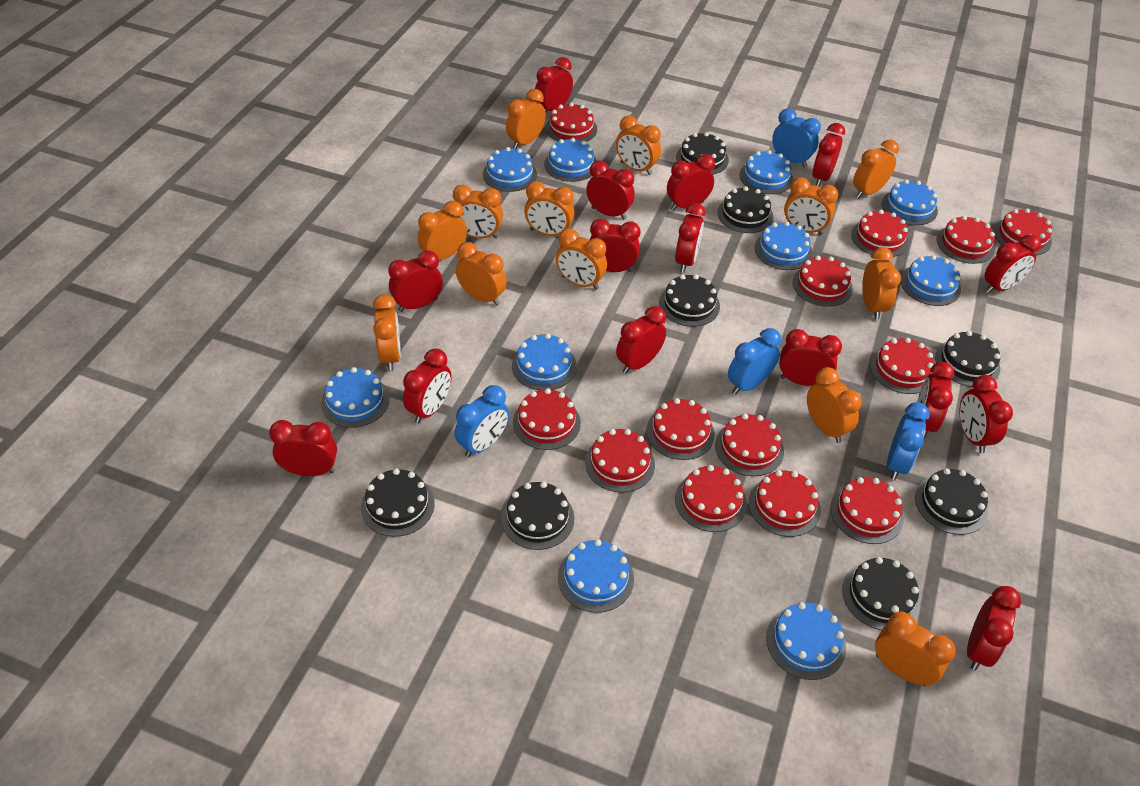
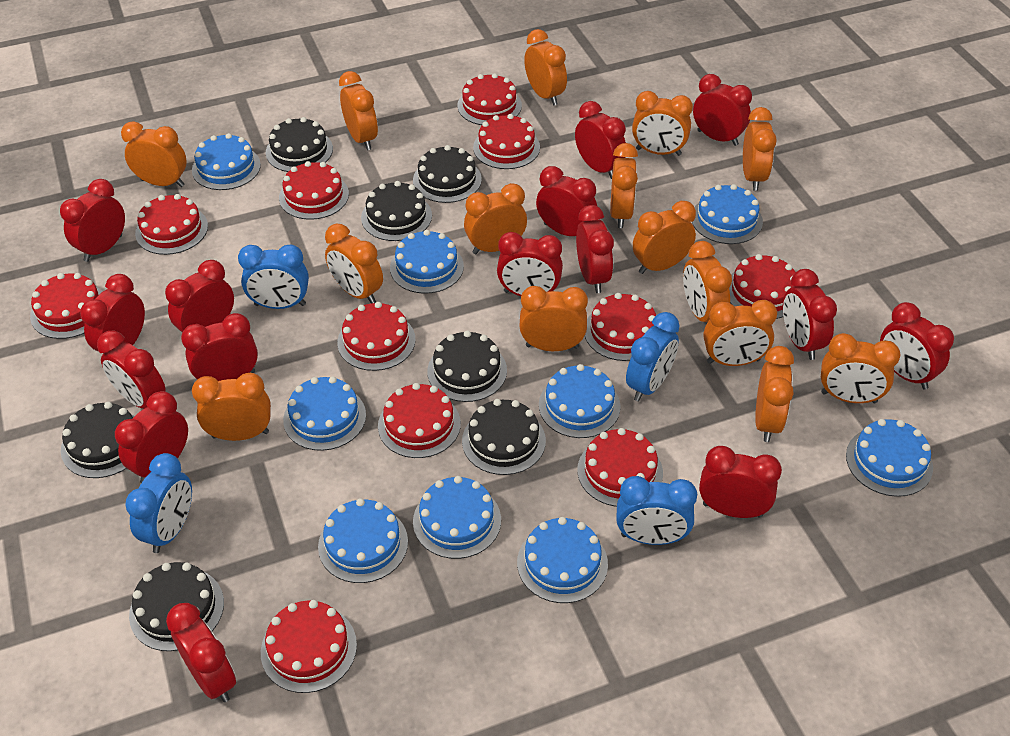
black cake: [361,468,435,537] [501,482,574,550] [659,274,720,327] [676,132,729,175] [717,186,773,233] [842,557,920,630] [915,468,988,535] [935,331,1000,387] = 8 -> [61,402,134,478] [129,562,224,651] [266,117,333,172] [361,181,432,241] [413,145,482,203] [427,331,507,402] [462,399,546,475] = 7
blue cake: [321,367,389,428] [483,147,537,192] [512,333,577,390] [544,138,597,182] [558,539,634,613] [739,150,793,194] [754,221,813,270] [766,602,846,680] [882,179,938,225] [901,255,961,306] = 10 -> [192,133,261,190] [283,377,366,451] [318,498,408,583] [390,230,464,294] [413,476,501,559] [517,517,608,603] [539,364,621,438] [692,184,763,244] [846,419,933,497] = 9
orange clock: [373,295,401,371] [418,201,467,260] [453,184,503,239] [456,242,507,306] [506,89,546,149] [524,181,575,236] [556,229,607,290] [616,116,661,175] [784,178,838,235] [807,367,862,443] [853,140,899,199] [862,247,901,320] [875,612,956,687] = 13 -> [121,121,186,187] [192,373,271,441] [325,224,383,303] [339,71,378,150] [464,183,527,254] [520,286,588,351] [524,29,567,106] [610,143,638,228] [632,91,693,156] [633,201,696,274] [683,241,732,322] [703,300,777,366] [743,107,777,191] [755,346,794,442] [821,333,900,403] = 15
red cake: [513,388,581,450] [546,103,597,142] [585,429,655,493] [646,398,715,460] [675,465,747,532] [715,414,784,476] [749,470,821,537] [793,256,853,307] [830,477,904,544] [851,210,909,257] [870,338,934,394] [936,215,995,264] [994,209,1052,256] = 13 -> [30,273,103,339] [135,194,208,255] [261,600,357,693] [279,161,349,220] [337,302,416,371] [378,383,461,458] [457,73,522,125] [473,114,540,169] [577,428,663,507] [585,293,656,361] [729,254,796,319] = 11

